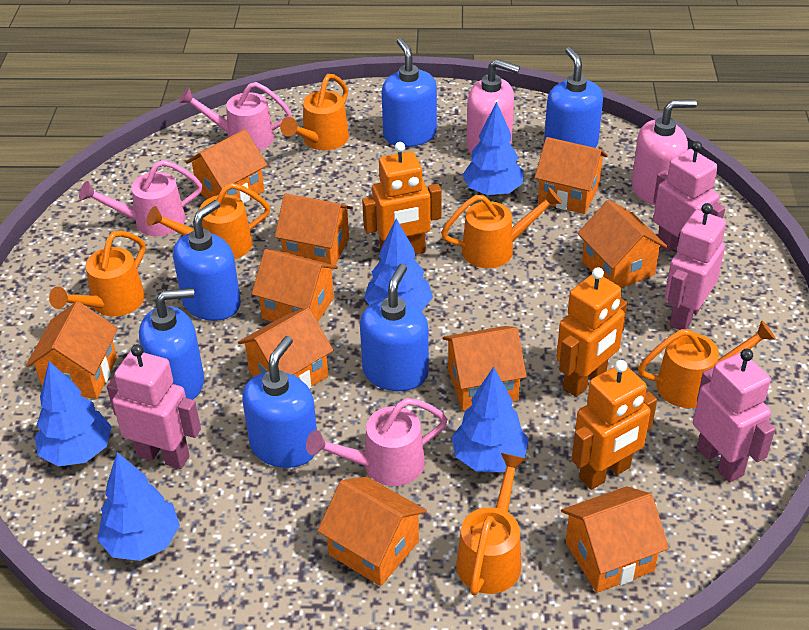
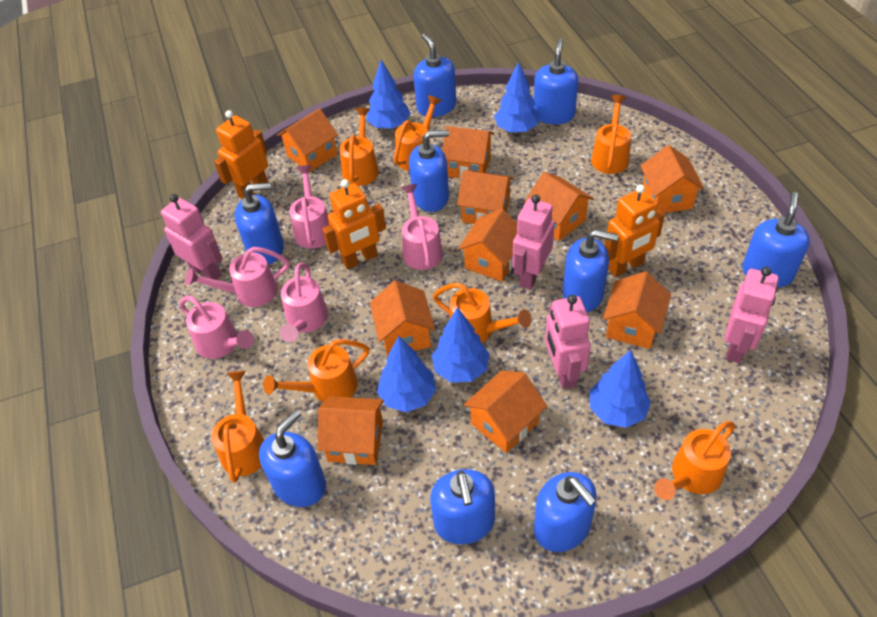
blue soap dispenser: [139,288,204,400] [173,200,241,321] [242,336,317,468] [360,264,429,391] [382,38,437,147] [544,47,603,148] = 6 -> [235,183,284,265] [259,410,326,507] [409,130,449,212] [414,33,456,117] [430,469,495,544] [533,38,578,124] [534,472,597,552] [563,230,619,312] [742,192,810,288] = 9
orange watering can: [49,230,145,316] [147,183,270,259] [280,74,349,150] [441,187,562,268] [456,453,525,596] [638,320,776,408] = 6 -> [212,371,264,483] [263,339,370,402] [339,108,379,186] [394,95,442,171] [433,283,532,343] [591,95,631,174] [654,421,735,500] = 7
pink soap dispenser: [467,59,520,155] [632,99,697,205] = 2 -> none = 0
pink watering can: [79,160,202,236] [179,82,291,151] [306,398,448,486] = 3 -> [180,296,254,359] [185,247,289,307] [280,263,328,342] [290,165,329,249] [401,184,443,270] = 5

